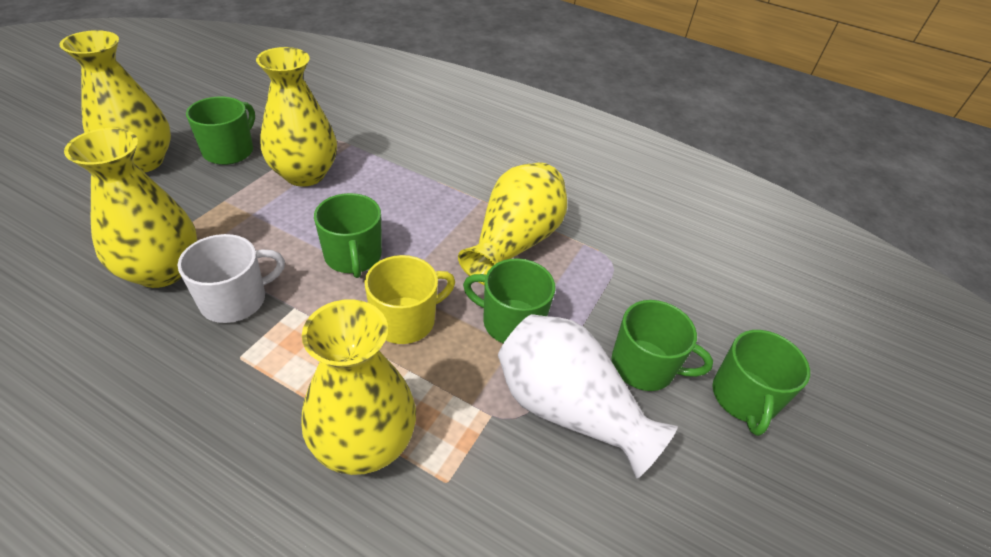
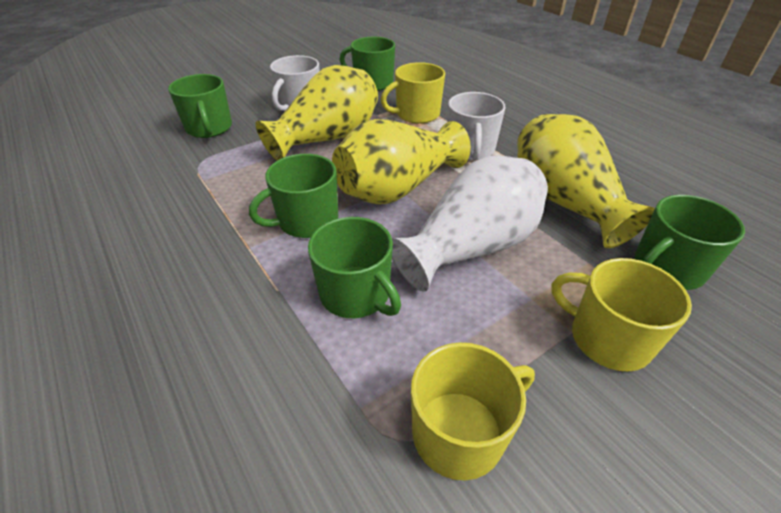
white mug: [178,234,285,323] = 1 -> [270,55,320,111] [447,92,505,160] = 2
yellow mug: [365,255,455,344] = 1 -> [381,62,445,124] [411,342,535,481] [551,258,692,372] = 3
yellow vase: [59,30,171,173] [64,128,197,288] [256,47,337,187] [301,299,416,475] [458,163,567,285] = 5 -> [255,65,378,161] [332,119,471,205] [517,114,655,248] = 3

